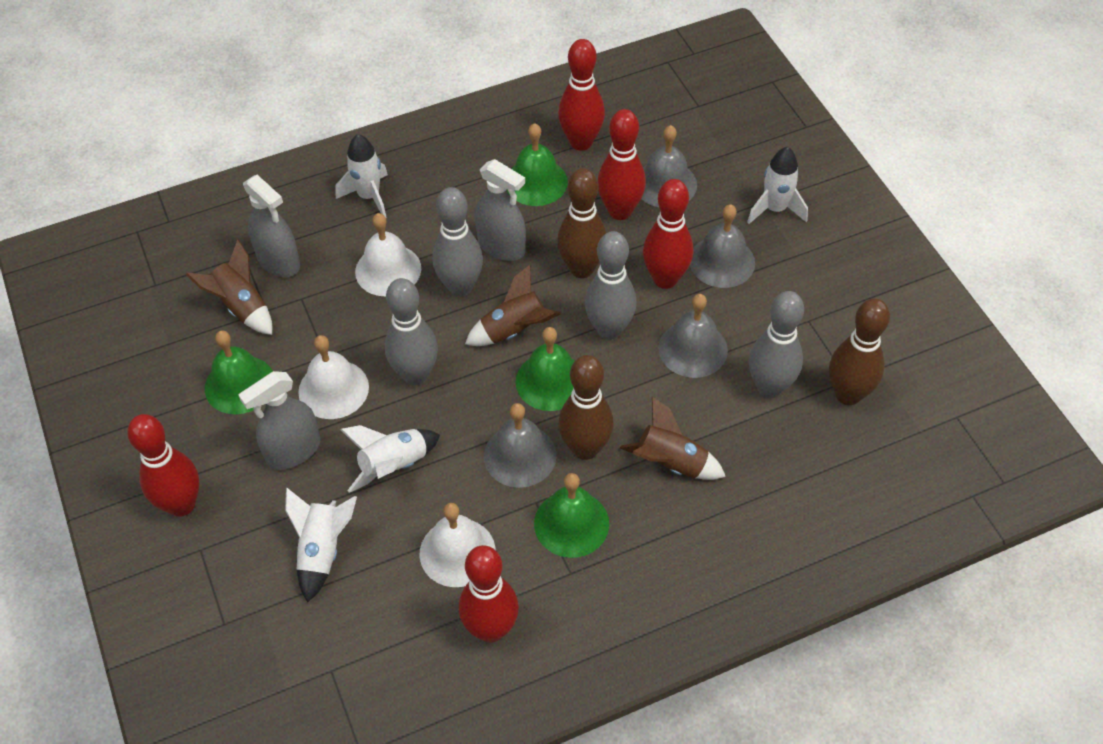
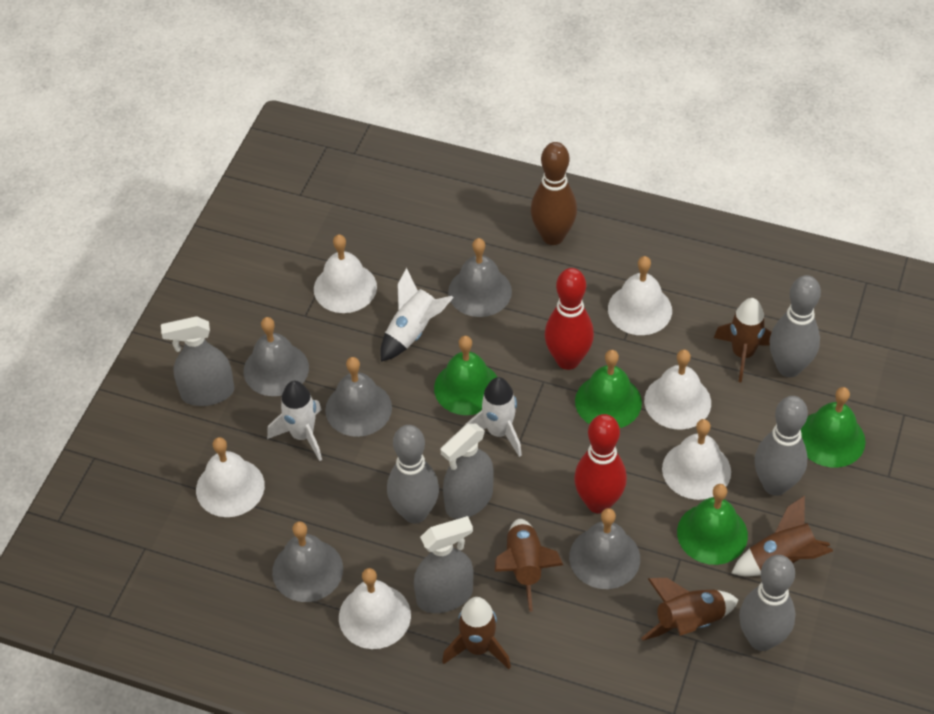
brown bowling pin: [557,168,606,278] [559,355,613,460] [829,298,890,405] = 3 -> [531,142,577,245] = 1
brown rocket: [186,239,272,335] [465,265,561,346] [620,397,726,480] = 3 -> [442,597,511,669] [495,519,563,612] [641,578,738,641] [714,298,772,383] [731,495,833,576] = 5
grey bell: [484,403,557,488] [641,125,697,207] [658,294,728,378] [690,204,755,288] = 4 -> [244,317,309,396] [272,521,343,602] [325,357,392,437] [448,238,512,317] [569,508,640,589] = 5
red bowling pin: [127,414,199,517] [459,545,519,643] [558,39,605,151] [598,109,646,220] [643,179,693,289] = 5 -> [545,268,594,370] [574,414,627,513] = 2
white bell: [298,335,369,419] [355,213,421,296] [420,503,495,587] = 3 -> [196,437,265,517] [314,234,377,313] [339,568,411,649] [608,256,672,335] [644,349,711,430] [662,419,731,500] = 6
white rocket: [285,488,357,602] [335,134,388,218] [340,425,440,493] [747,147,808,224] = 4 -> [267,381,322,461] [380,268,454,362] [465,377,522,457] = 3

